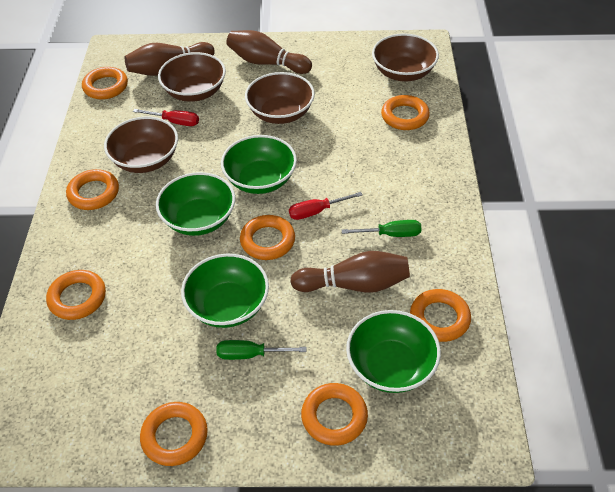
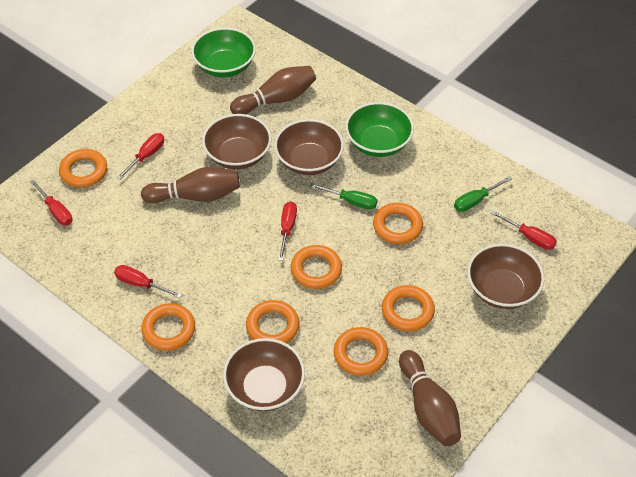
green bowl: [156,172,235,236] [181,254,269,328] [221,135,297,194] [346,310,441,393] = 4 -> [191,28,256,77] [345,102,414,157] = 2
orange ring: [46,270,106,320] [66,169,119,210] [82,67,128,99] [140,402,208,466] [240,215,295,260] [301,383,368,446] [381,95,430,130] [410,289,471,342] = 8 -> [59,149,107,188] [141,303,195,351] [246,300,300,344] [291,245,342,289] [334,327,388,376] [373,203,423,244] [382,285,435,332] = 7
red screwdriver: [133,109,199,126] [289,192,363,220] = 2 -> [30,179,73,225] [114,265,182,298] [117,133,164,180] [278,201,297,261] [491,210,557,250] = 5

